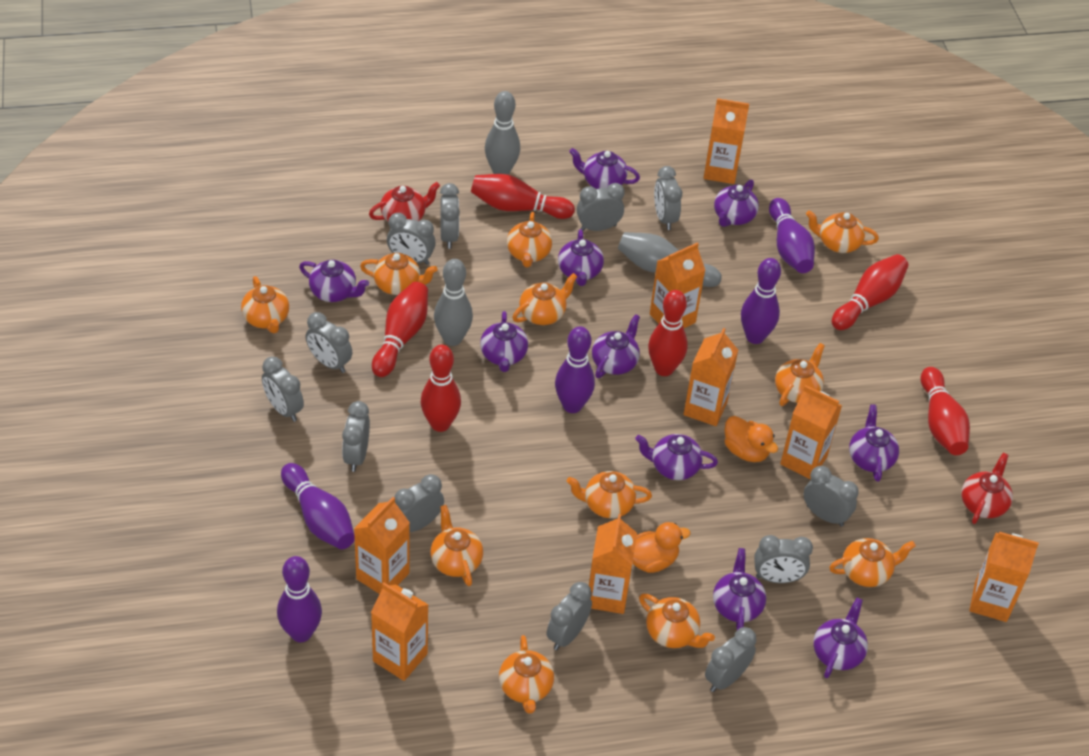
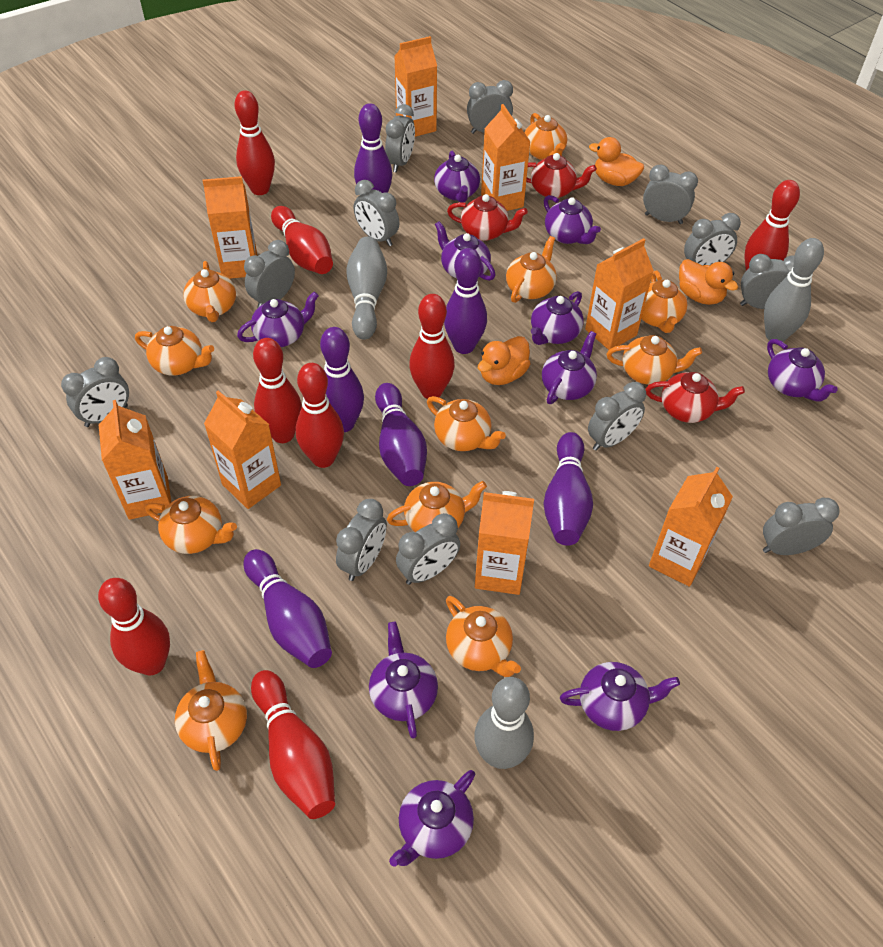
orange duck: [632,522,690,573] [724,416,778,462] = 2 -> [478,336,530,385] [589,137,644,186] [679,259,738,305] = 3
purple bowling pin: [277,556,322,642] [281,463,355,549] [555,326,595,413] [741,258,781,344] [769,198,815,273] = 5 -> [244,549,332,668] [320,327,364,432] [354,103,392,193] [375,383,427,486] [444,248,487,354] [544,432,593,546] = 6
red bowling pin: [372,282,428,377] [421,345,461,432] [471,174,575,219] [648,290,688,376] [832,254,908,330] [921,367,970,455] = 6 -> [98,578,170,675] [234,90,275,195] [251,670,335,819] [253,338,302,443] [271,206,333,274] [296,363,344,468] [409,294,455,399] [744,180,800,270] = 8
red teapot: [369,182,440,221] [961,453,1013,524] = 2 -> [447,194,528,241] [526,153,597,198] [645,372,745,423] = 3

